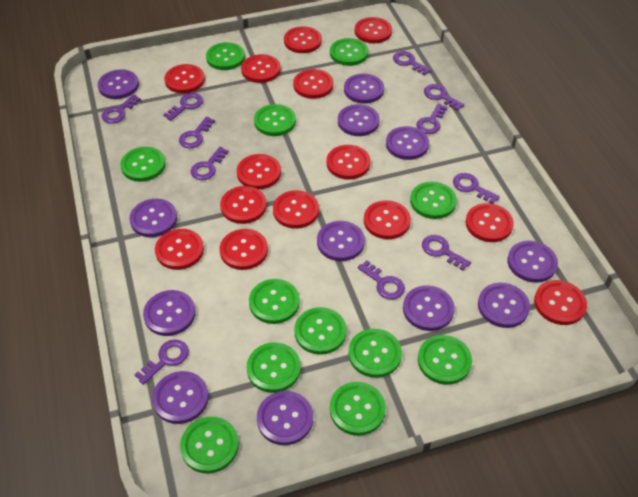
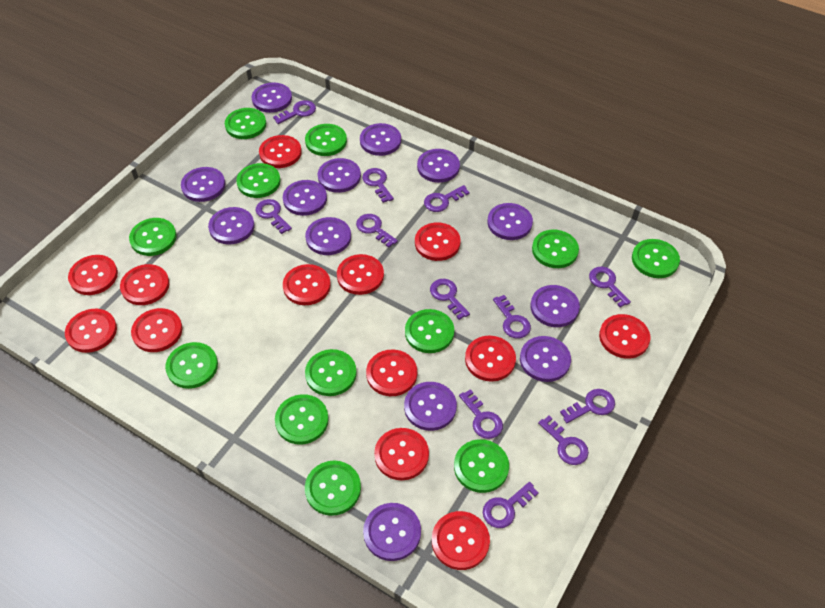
purple button: [98,69,139,99] [129,199,177,237] [143,290,196,336] [152,371,209,424] [257,391,313,445] [317,221,365,261] [338,104,380,136] [344,74,384,104] [386,126,429,160] [403,285,455,331] [478,283,530,328] [507,241,558,283] = 12 -> [181,167,225,202] [208,207,255,245] [252,83,292,113] [283,180,327,216] [305,217,351,255] [318,158,361,193] [360,123,401,156] [363,503,421,561] [404,382,457,431] [417,149,460,183] [487,203,533,240] [520,336,571,382] [530,285,580,327] = 13
purple key: [102,94,141,123] [135,339,189,385] [163,93,203,121] [179,117,215,148] [190,147,229,180] [358,260,405,300] [393,51,432,75] [417,103,448,134] [422,235,471,270] [424,84,464,110] [453,173,500,204] = 11 -> [255,199,292,234] [273,100,316,124] [356,214,398,248] [362,168,394,203] [424,185,470,212] [430,279,470,320] [459,389,503,439] [483,482,539,528] [493,295,531,338] [538,416,589,465] [560,389,615,423] [589,267,631,307] = 12
red button: [155,229,204,270] [164,64,205,93] [220,186,267,224] [220,229,268,270] [237,154,281,189] [241,54,281,83] [273,190,319,229] [284,26,322,53] [293,69,333,99] [326,145,370,180] [355,17,392,43] [364,200,411,239] [465,203,514,242] [534,280,587,325] = 14 -> [65,309,117,353] [68,255,118,295] [120,264,170,305] [131,308,183,352] [259,135,302,168] [283,264,331,305] [337,254,384,295] [366,349,417,396] [374,428,429,480] [415,223,461,261] [432,511,490,570] [465,336,516,382] [599,314,651,359] = 13

